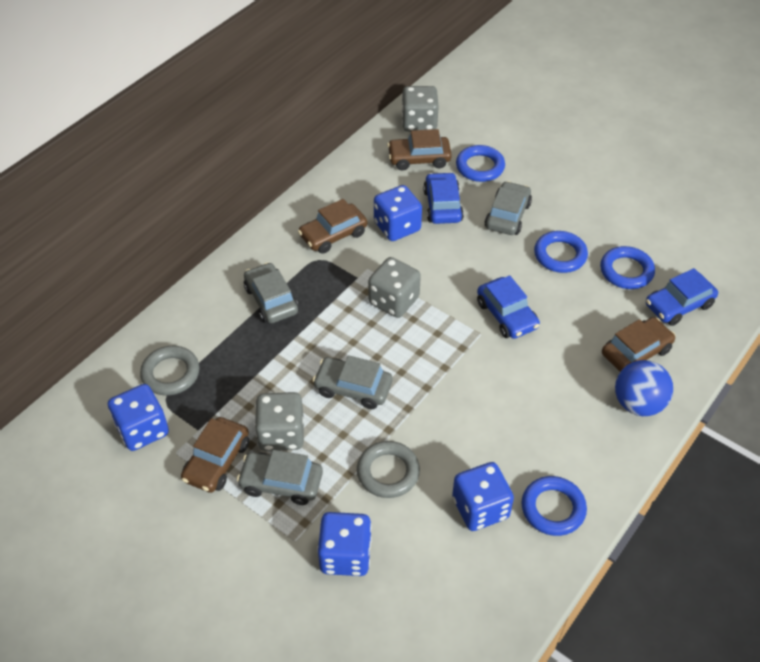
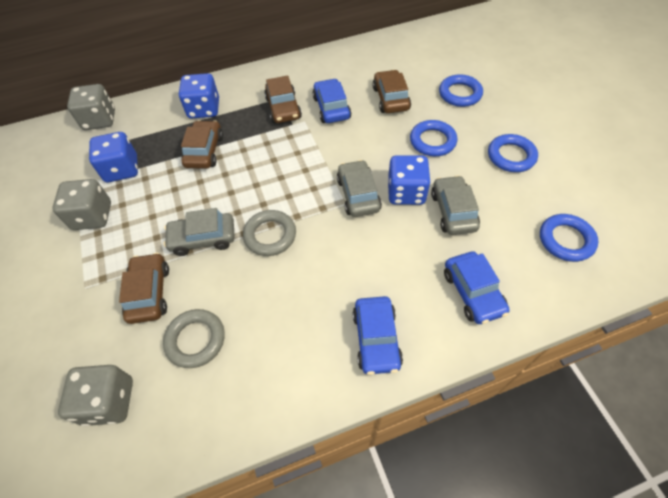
blue ball: [615,360,673,416] = 1 -> none = 0
blue dice: [108,384,169,451] [317,512,372,576] [374,185,422,241] [452,462,514,531] = 4 -> [89,132,138,182] [179,73,219,119] [388,155,431,205] = 3
grey car: [237,450,323,505] [244,262,299,323] [313,355,393,409] [484,181,532,235] = 4 -> [164,208,235,256] [337,160,382,217] [431,175,480,235] = 3

